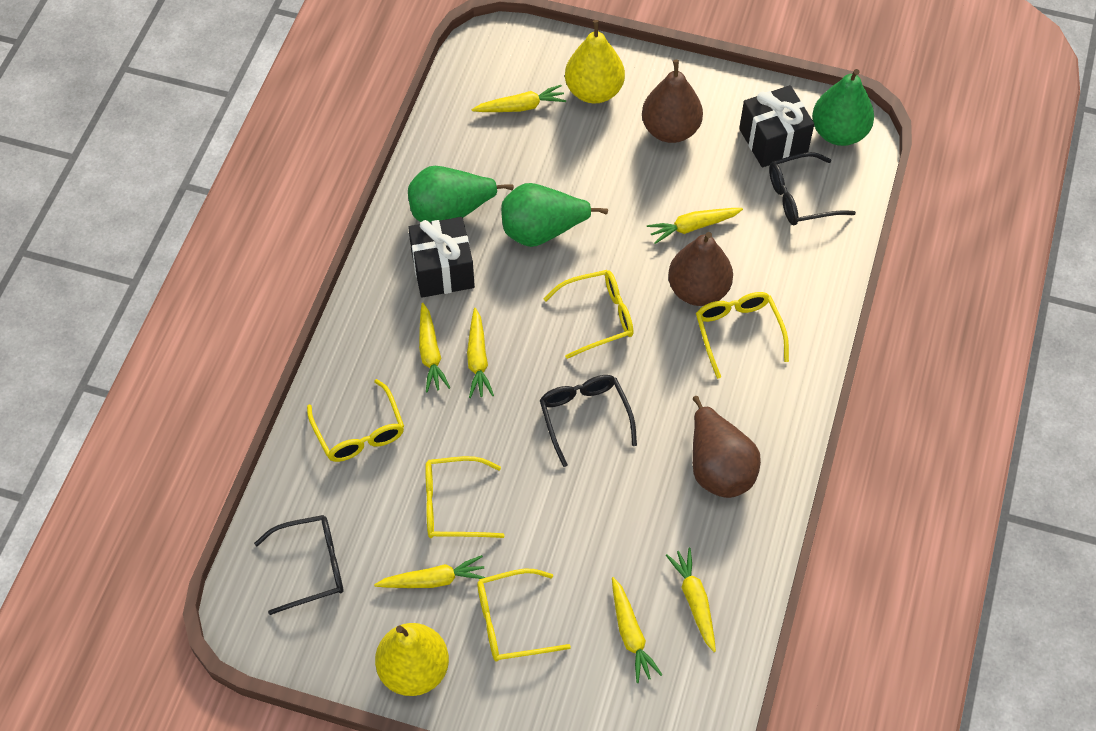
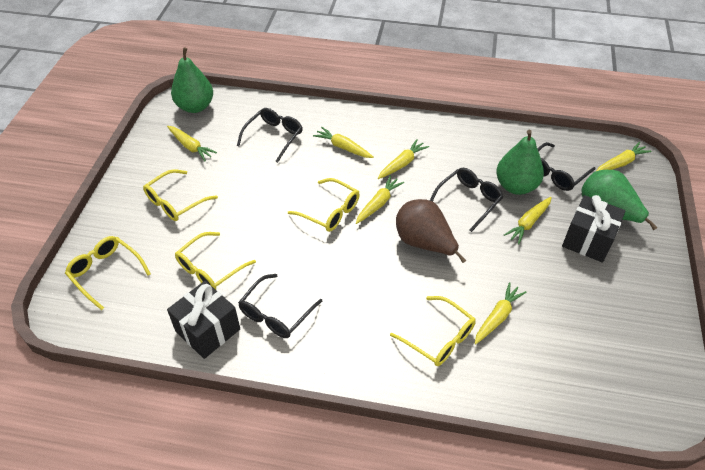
black glasses: [254,515,343,615] [540,375,637,467] [769,152,856,225] = 3 -> [237,108,303,163] [238,274,322,338] [430,168,503,232] [537,142,596,191] = 4
brown pear: [642,60,703,143] [668,232,733,306] [693,396,761,498] = 3 -> [396,199,466,263] = 1
yellow pear: [375,623,449,696] [565,20,625,103] = 2 -> none = 0

